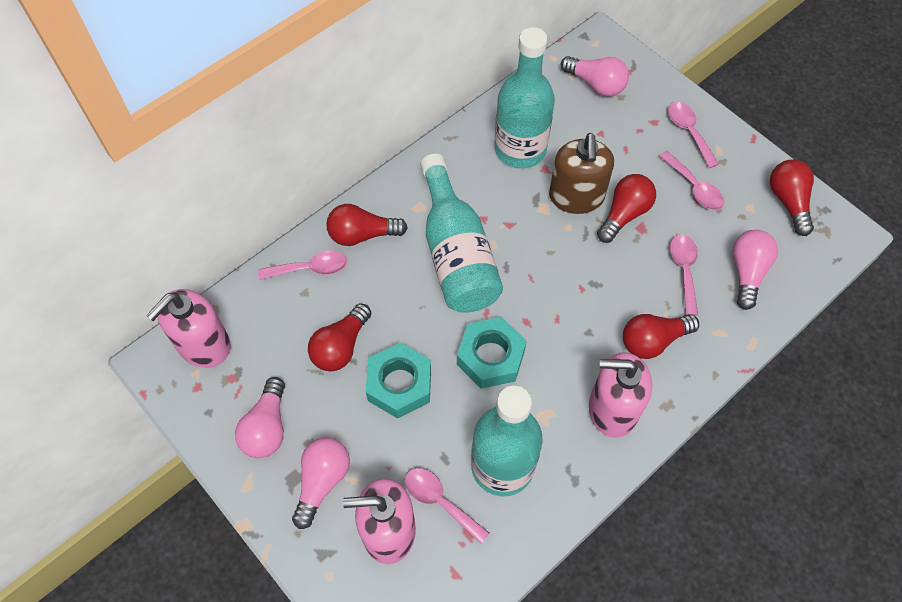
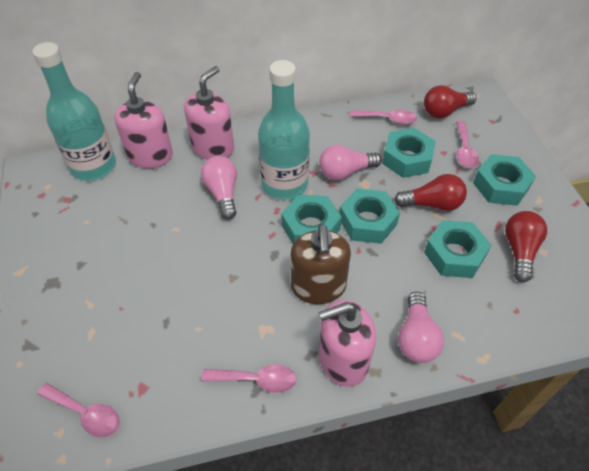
pink light bulb: [235,377,285,458] [292,437,350,529] [561,56,629,97] [733,230,778,310] = 4 -> [201,156,237,220] [319,145,382,180] [398,292,444,363] = 3
pink spoon: [258,250,347,280] [405,468,490,544] [659,151,724,210] [668,102,719,168] [670,234,698,316] = 5 -> [37,383,120,438] [201,365,297,393] [349,110,417,125] [456,121,479,168] = 4
red light bulb: [308,303,372,371] [326,204,408,246] [597,174,656,243] [623,314,699,359] [770,160,814,236] = 5 -> [394,174,467,211] [424,85,476,118] [505,211,547,282] = 3
turquoise bottle: [420,154,503,313] [471,386,543,496] [494,27,555,168] = 3 -> [32,42,116,181] [258,60,310,200] = 2
turquoise nut: [366,342,431,419] [457,317,527,389] = 2 -> [281,195,342,244] [340,189,400,244] [382,128,436,178] [424,220,491,278] [473,154,536,206] = 5

